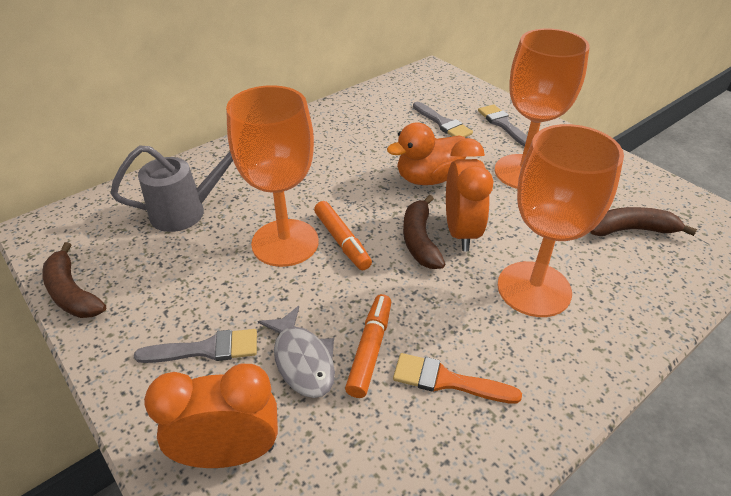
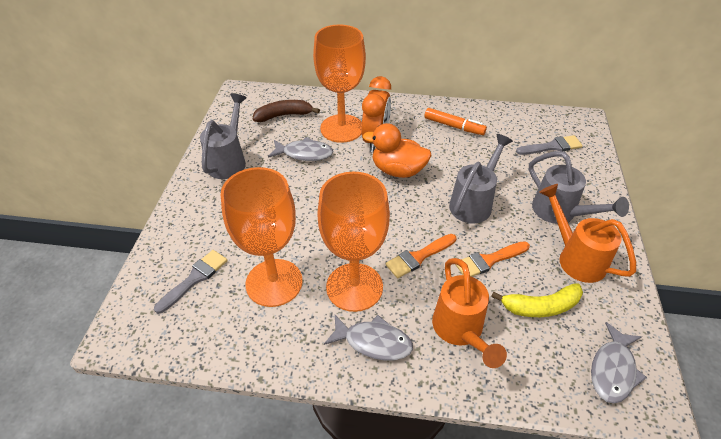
brown banana: [42,242,106,318] [403,195,445,269] [590,207,697,236] = 3 -> [253,100,320,122] = 1
grey brush: [134,329,257,363] [413,102,473,137] [478,105,527,147] = 3 -> [154,250,228,314] [516,135,583,155] = 2
grey fish: [258,306,335,398] = 1 -> [268,137,333,161] [324,315,413,361] [591,322,647,403] = 3
grey watering can: [111,145,233,232] = 1 -> [200,93,247,179] [449,134,513,224] [529,151,629,224] = 3
orange brush: [393,353,522,404] = 1 -> [386,234,456,278] [455,241,530,277] = 2
orange clock: [144,364,278,468] [446,138,493,251] = 2 -> [362,76,391,152] = 1
orange marker: [314,201,372,270] [345,294,391,398] = 2 -> [424,108,487,135] = 1
orange watering can: none = 0 -> [432,258,507,368] [539,184,636,283] = 2
yellow banana: none = 0 -> [491,283,583,317] = 1

